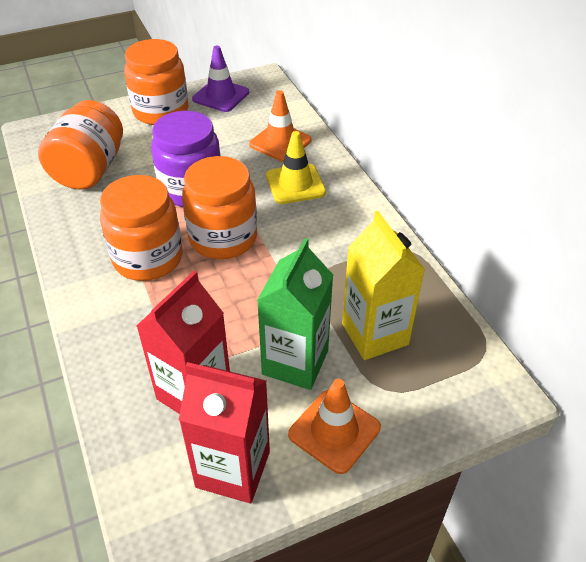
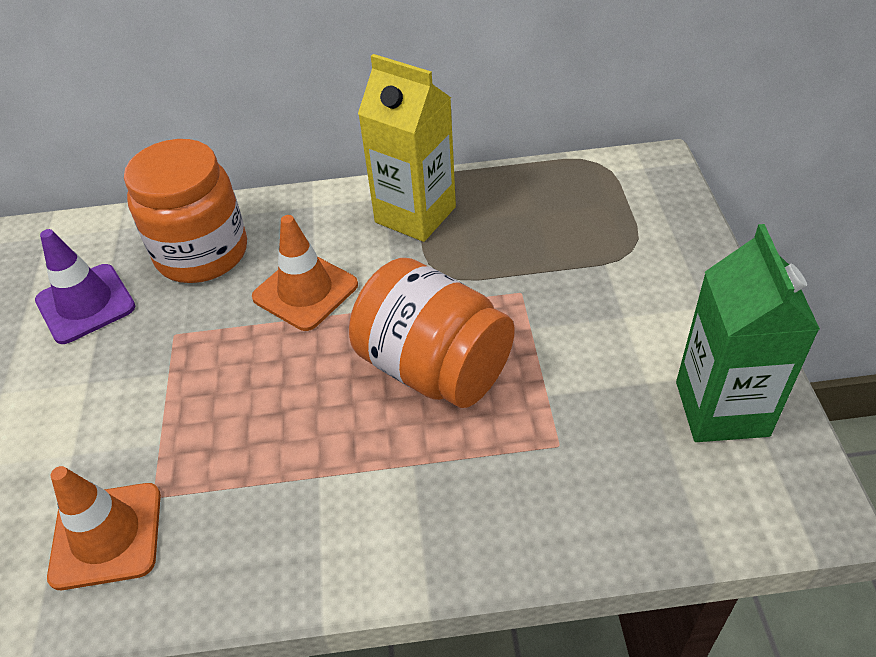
orange jar: [38,100,123,190] [100,175,182,281] [124,39,188,125] [182,156,257,259] = 4 -> [124,139,247,283] [349,258,515,408] = 2
purple jar: [151,111,221,207] = 1 -> none = 0
red carton: [137,271,230,414] [179,362,270,503] = 2 -> none = 0
yellow traffic cone: [266,131,326,204] = 1 -> none = 0

